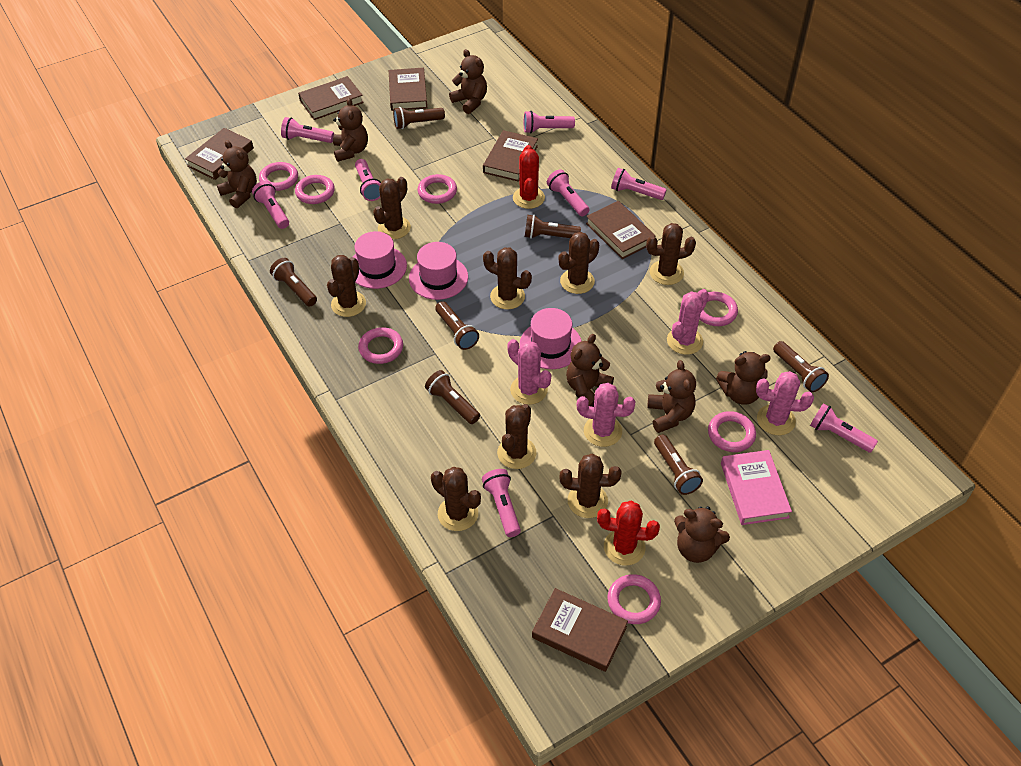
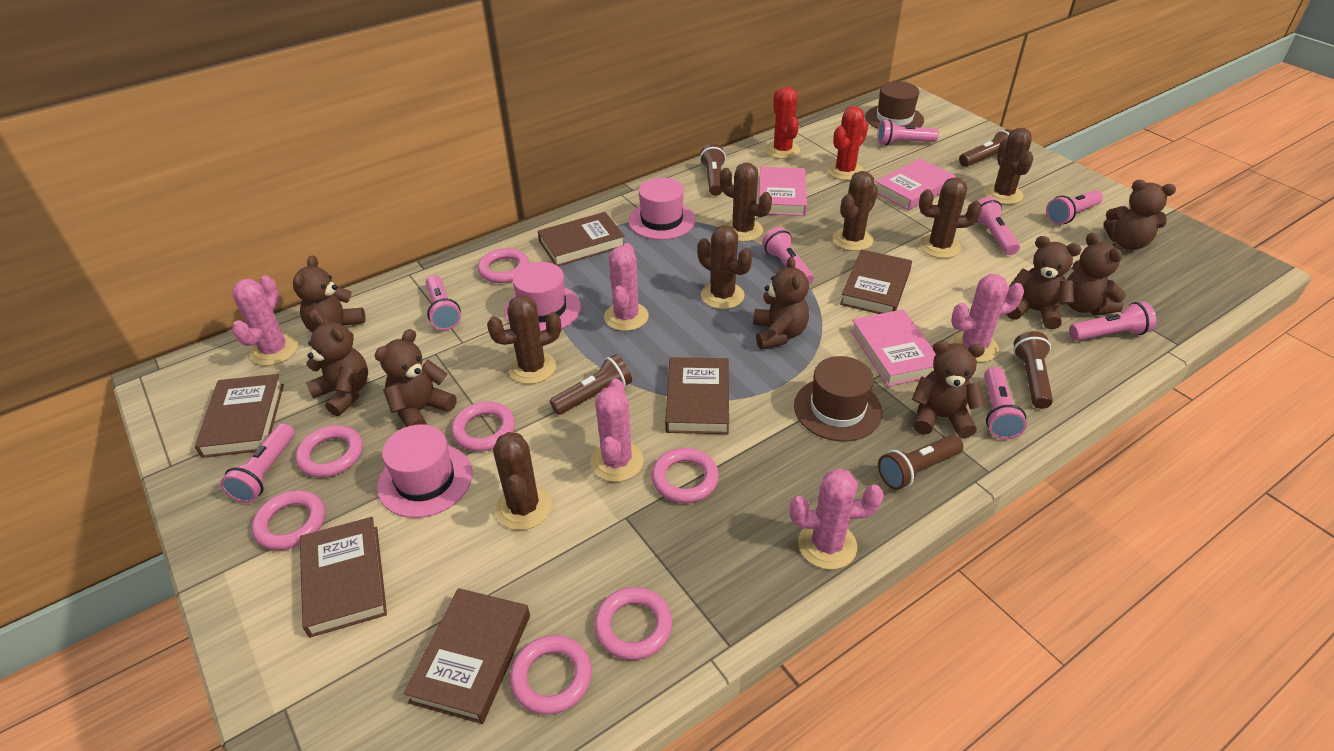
brown cactus: [327,255,366,317] [373,177,411,239] [431,467,481,531] [483,247,532,309] [497,404,536,469] [559,232,599,294] [559,454,621,518] [646,223,696,285] = 8 -> [487,295,561,384] [493,432,552,530] [697,225,752,309] [720,163,772,242] [833,171,878,251] [919,177,982,258] [984,128,1033,204] = 7
brown flashlight: [270,258,317,307] [393,107,445,129] [425,370,480,424] [435,301,479,350] [525,215,581,239] [654,435,703,495] [773,341,829,392] = 7 -> [550,354,632,415] [700,144,726,196] [878,435,963,490] [959,129,1012,167] [1013,331,1053,409] = 5
brown hat: none = 0 -> [794,356,882,441] [865,81,924,129] = 2
brown teddy bear: [217,140,257,208] [333,98,368,162] [449,49,487,114] [566,334,614,407] [648,360,696,433] [674,506,730,563] [716,351,771,405] = 7 -> [293,255,366,340] [306,314,368,416] [374,329,456,427] [753,256,809,349] [912,341,985,438] [1006,236,1081,329] [1067,233,1126,315] [1104,180,1176,250] = 8
pink book: [721,450,792,525] = 1 -> [759,167,807,216] [850,309,936,387] [875,158,956,210] = 3
pink cactus: [507,339,551,405] [577,383,636,447] [667,289,709,355] [756,371,814,435] = 4 -> [232,275,298,366] [591,379,644,482] [604,243,649,331] [790,468,884,570] [950,274,1024,363] = 5

